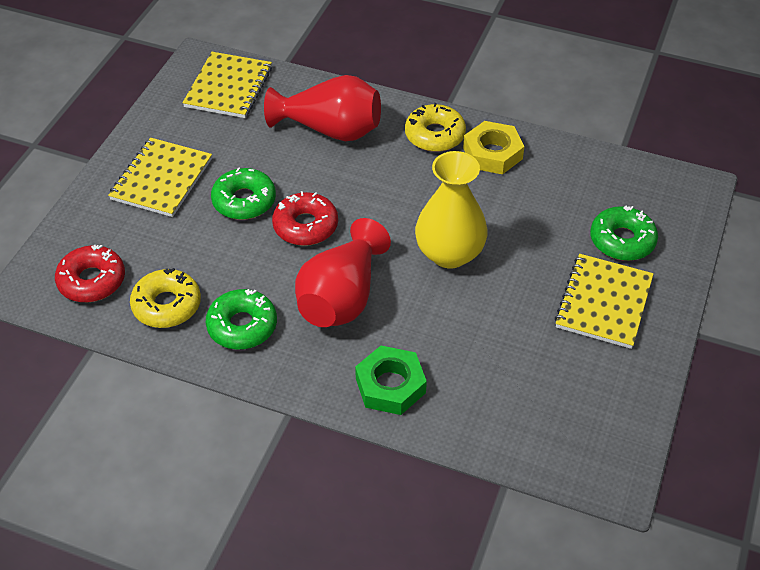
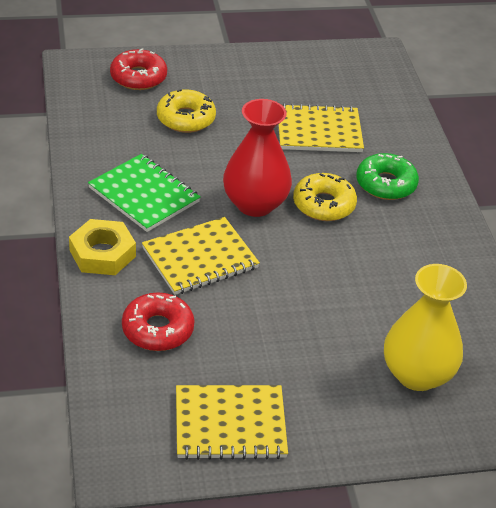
green donut: [206,289,277,350] [211,168,276,220] [590,206,658,261] = 3 -> [356,153,419,200] = 1
green notebook: none = 0 -> [88,154,201,232] = 1
green nut: [355,346,427,415] = 1 -> none = 0
red vase: [264,75,381,141] [295,218,391,327] = 2 -> [223,99,292,217] = 1

